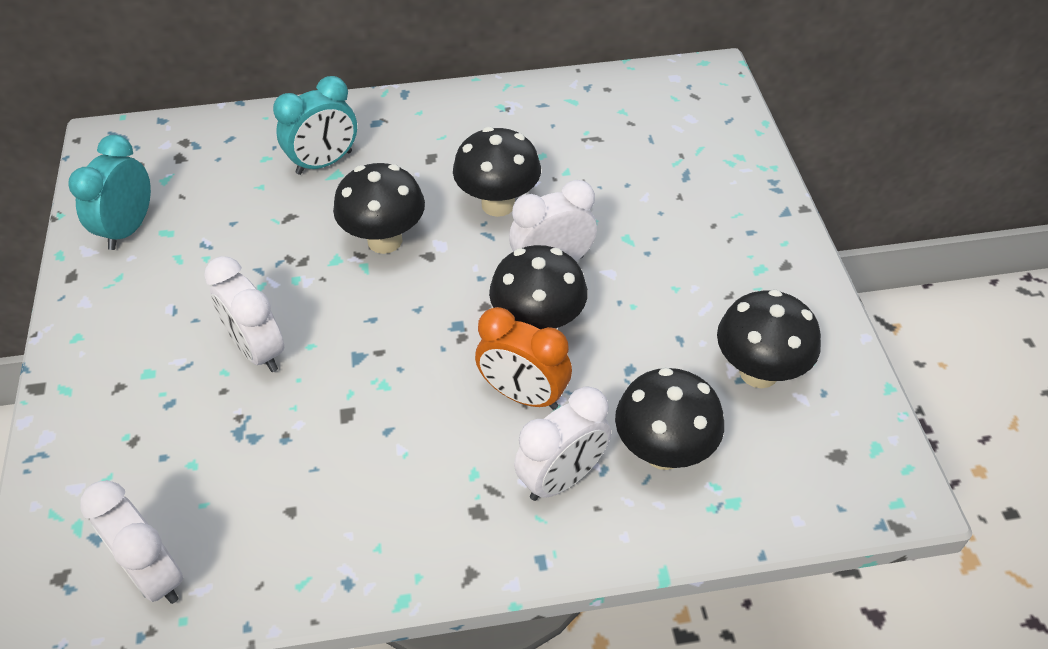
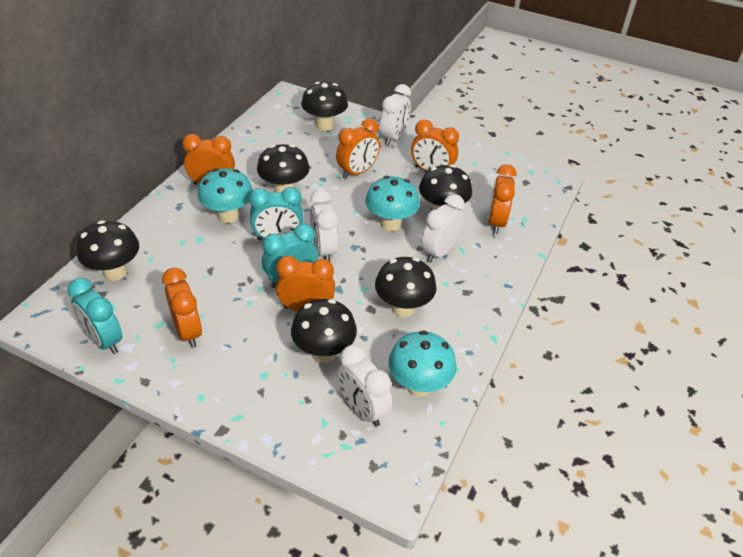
black mushroom: [333,163,425,254] [453,127,541,217] [489,245,588,329] [615,368,724,470] [717,289,821,388] = 5 -> [77,221,139,281] [257,144,310,193] [291,299,357,363] [301,82,348,131] [375,257,437,317] [419,165,472,210] = 6
orange clock: [475,307,572,410] = 1 -> [162,268,202,348] [182,134,235,185] [276,256,335,312] [336,119,380,179] [411,120,459,172] [488,164,517,234] = 6
turquoise clock: [68,135,151,250] [273,76,357,175] = 2 -> [67,278,122,354] [249,187,303,241] [262,224,318,288] = 3
turquoise mushroom: none = 0 -> [197,168,253,223] [365,176,420,231] [389,330,457,397] = 3

